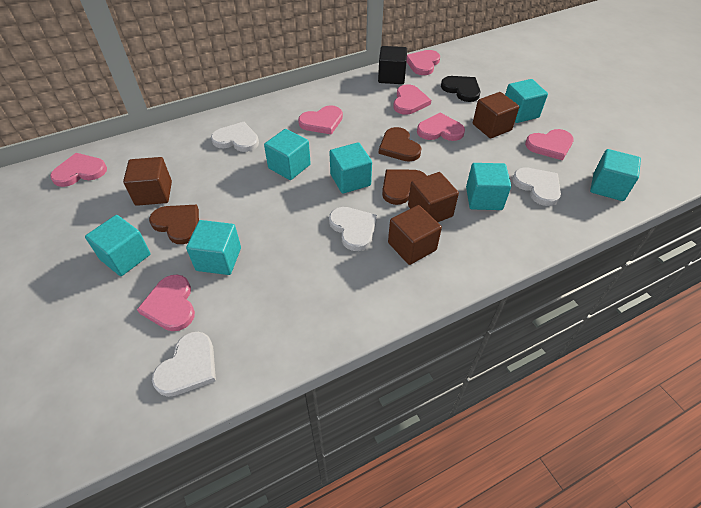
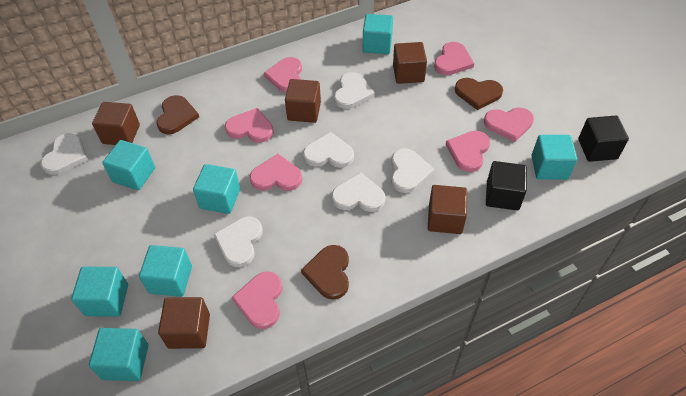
black cube: [378,46,407,84] = 1 -> [486,161,527,211] [578,116,629,162] = 2
black heart: [441,76,480,102] = 1 -> none = 0
brown cube: [123,157,172,206] [388,205,442,265] [408,172,459,222] [473,92,519,139] = 4 -> [92,102,140,145] [158,297,210,349] [285,79,321,123] [393,42,427,84] [428,185,467,234] = 5
white heart: [152,332,216,397] [211,122,259,152] [329,207,377,251] [512,167,561,206] = 4 -> [41,133,88,175] [214,217,263,267] [303,132,354,168] [332,172,385,212] [334,72,375,109] [391,148,434,193] = 6

